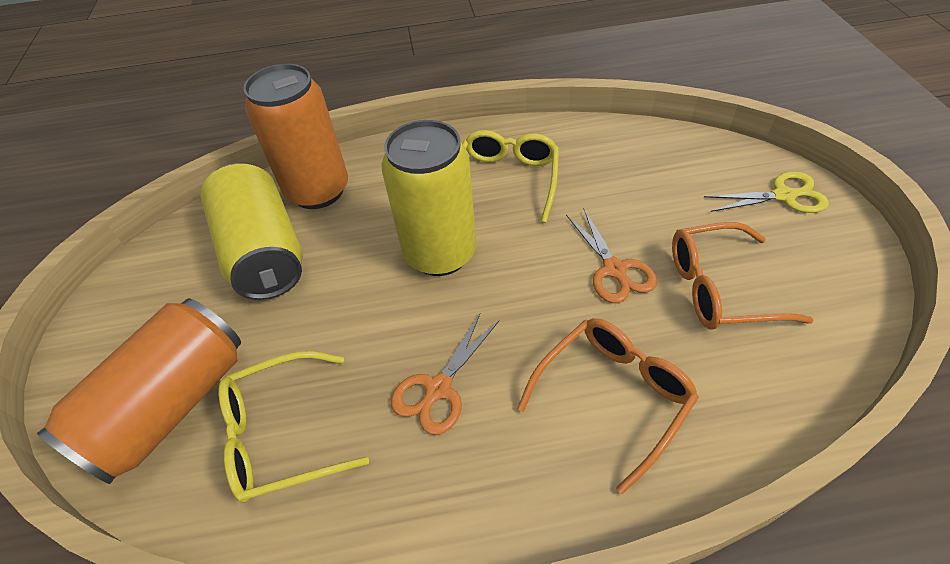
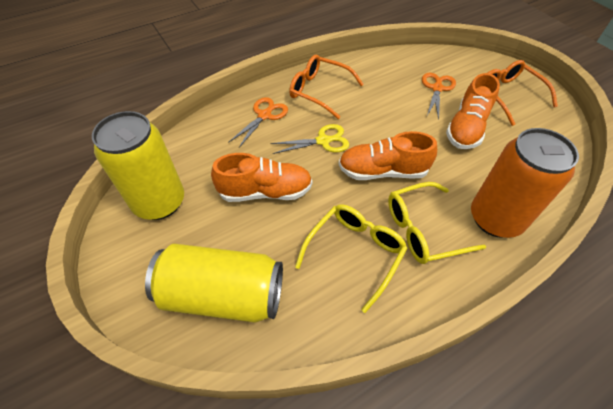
orange can: [37,298,241,484] [243,64,348,209] = 2 -> [471,128,579,238] = 1
orange shoe: none = 0 -> [211,153,312,202] [339,131,437,180] [446,73,500,149] = 3

